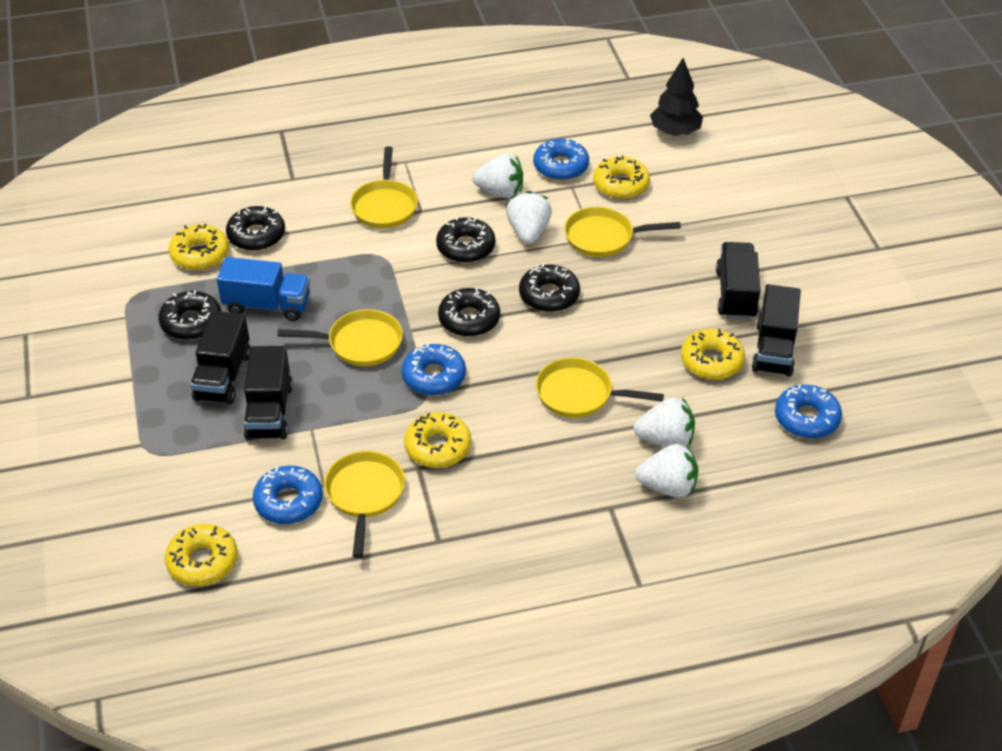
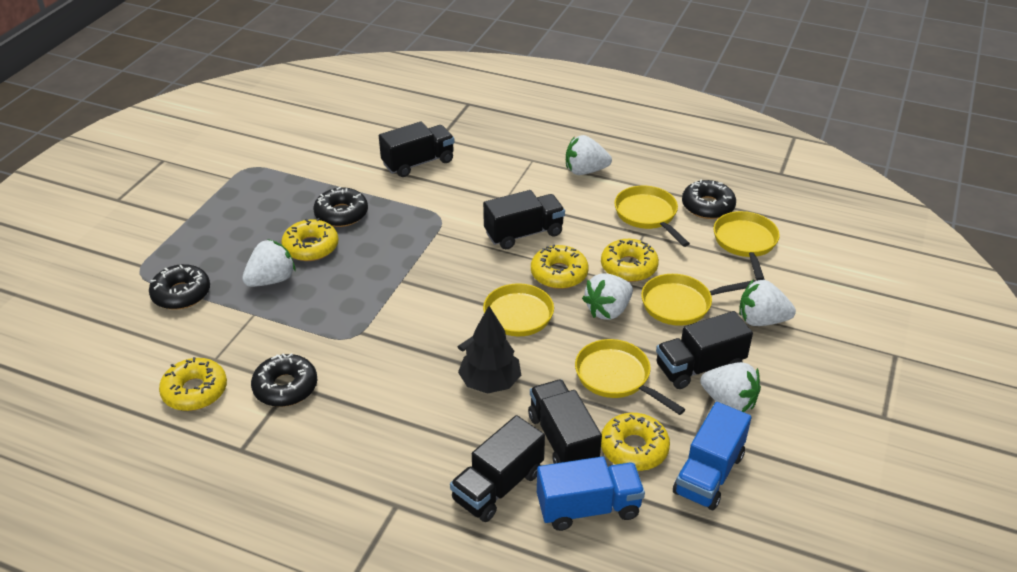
black donut: [158,290,221,340] [226,206,285,251] [436,217,495,263] [438,288,500,337] [519,264,580,312] = 5 -> [149,264,210,310] [251,353,317,407] [313,187,368,227] [682,179,736,219] = 4
black truck: [190,311,250,404] [243,346,293,440] [716,242,760,319] [751,284,801,377] = 4 -> [379,122,455,177] [450,415,545,522] [483,190,565,249] [528,380,602,464] [656,311,753,389] = 5
blue donut: [253,466,323,524] [401,343,466,396] [533,138,589,180] [775,384,842,438] = 4 -> none = 0
blue truck: [217,257,310,321] = 1 -> [537,456,645,531] [673,402,752,510] = 2
white strawberry: [472,154,523,199] [506,191,552,244] [634,397,695,447] [635,444,698,498] = 4 -> [242,239,295,287] [566,135,612,175] [582,273,633,320] [700,362,761,412] [739,279,796,326] = 5

